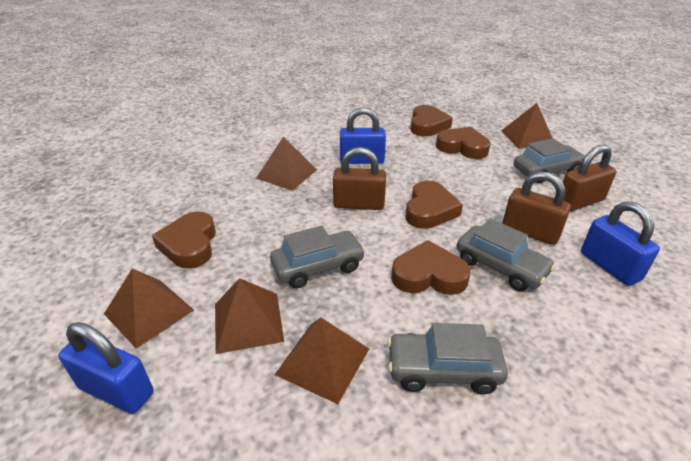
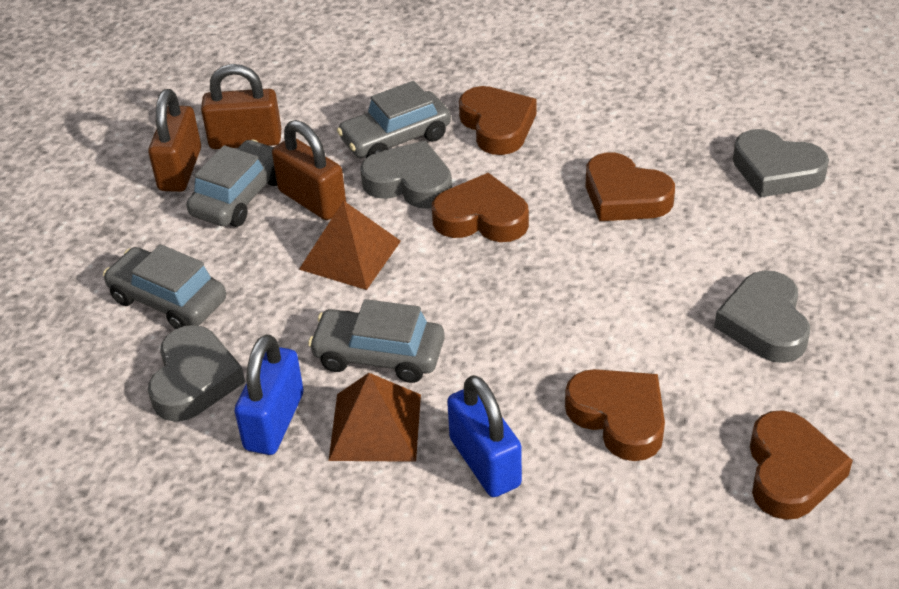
blue padlock: [58,322,153,414] [340,107,386,164] [581,202,660,286] = 3 -> [234,334,304,455] [447,375,522,497] = 2
brown pyramid: [104,268,194,348] [215,278,284,354] [256,136,317,191] [275,318,369,404] [501,103,552,149] = 5 -> [299,201,401,290] [329,373,421,462] = 2
grey heart: none = 0 -> [148,325,245,422] [360,141,452,209] [714,270,810,363] [733,129,829,197] = 4

